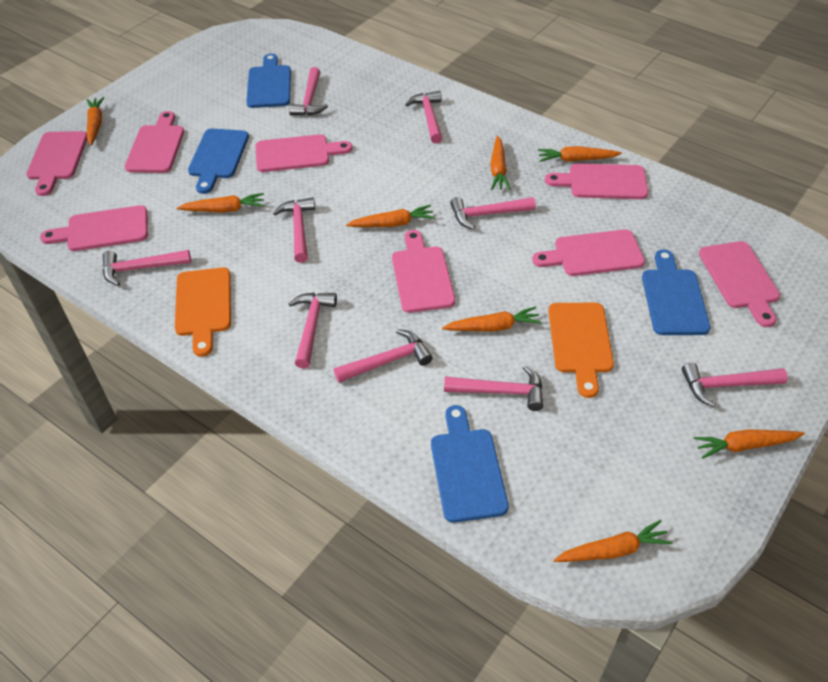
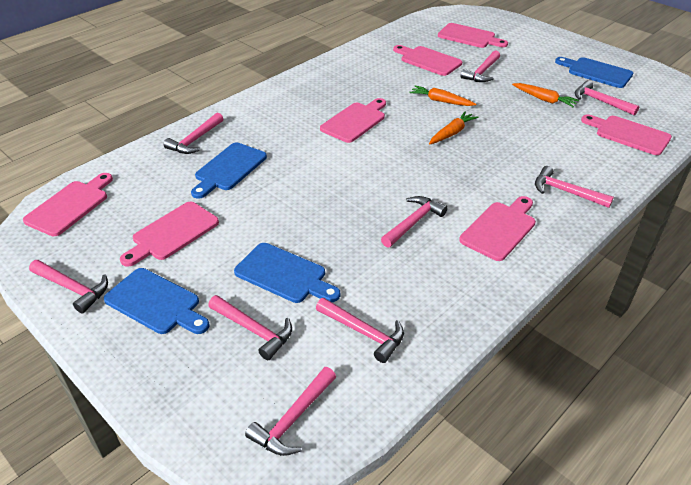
orange carrot: [86,97,105,146] [177,193,264,212] [346,205,435,227] [442,307,542,331] [490,136,511,190] [538,146,622,162] [554,520,673,562] [693,429,805,459] = 8 -> [409,86,476,106] [429,111,478,145] [512,83,579,107] = 3
orange cutting board: [175,267,231,357] [548,303,614,398] = 2 -> none = 0
pink cutting board: [26,131,87,196] [40,205,148,251] [125,111,184,173] [255,134,352,172] [392,230,455,313] [532,229,645,276] [545,163,648,199] [699,241,780,327] = 8 -> [23,173,113,236] [120,202,219,267] [320,98,386,143] [393,45,462,76] [438,23,508,48] [459,196,536,261] [581,114,672,155] = 7

